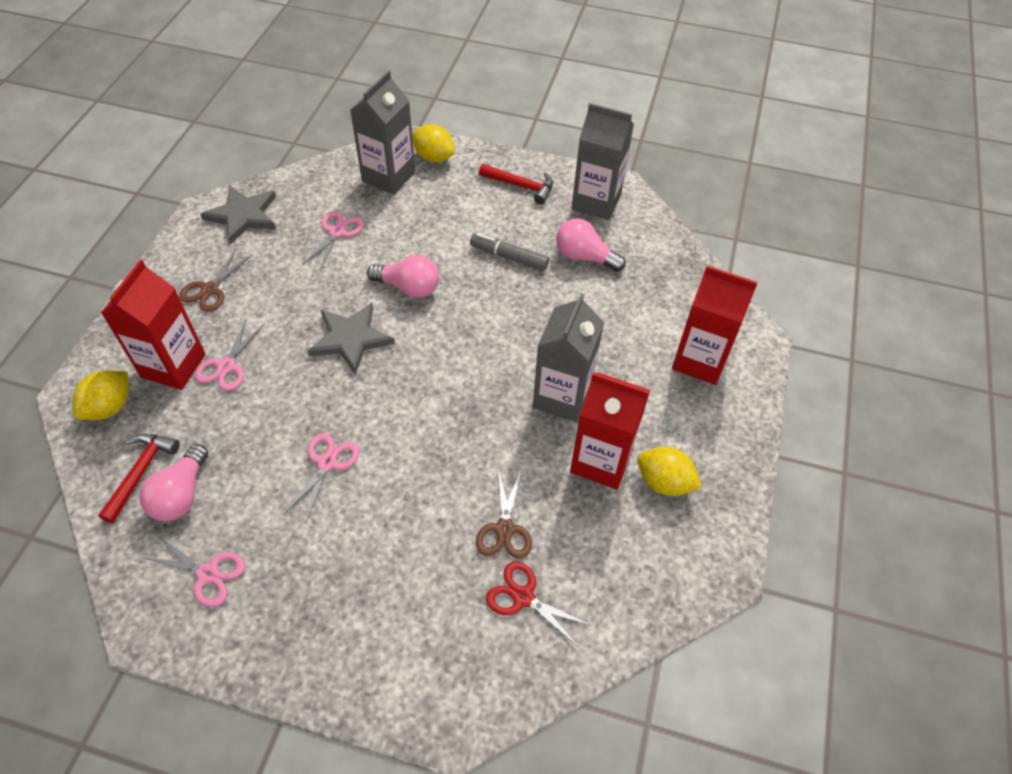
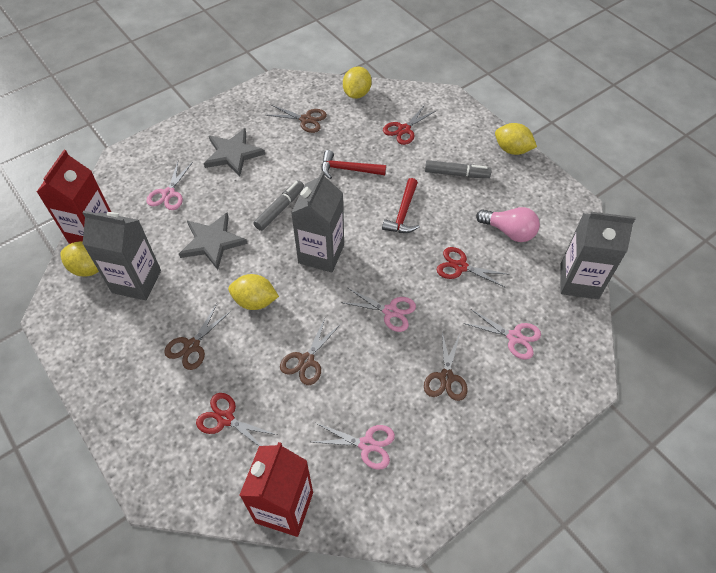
brown scissors: [179,250,252,312] [476,469,532,559] = 2 -> [164,304,231,370] [266,105,327,133] [280,318,341,385] [424,332,468,401] = 4
grey marker: [470,233,549,271] = 1 -> [253,180,304,231] [425,160,491,178] = 2
pink light bulb: [139,444,208,521] [367,255,439,298] [556,218,626,272] = 3 -> [476,207,540,242] = 1
red carton: [101,260,205,390] [570,372,650,490] [672,265,758,385] = 3 -> [37,150,111,244] [239,442,313,537] = 2
red scissors: [486,562,592,646] = 1 -> [196,393,277,446] [383,105,436,145] [437,247,510,287] = 3
yellow lemon: [73,370,129,420] [412,124,455,162] [637,447,702,496] = 3 -> [60,241,99,277] [228,274,279,310] [343,67,372,99] [495,123,537,155] = 4

